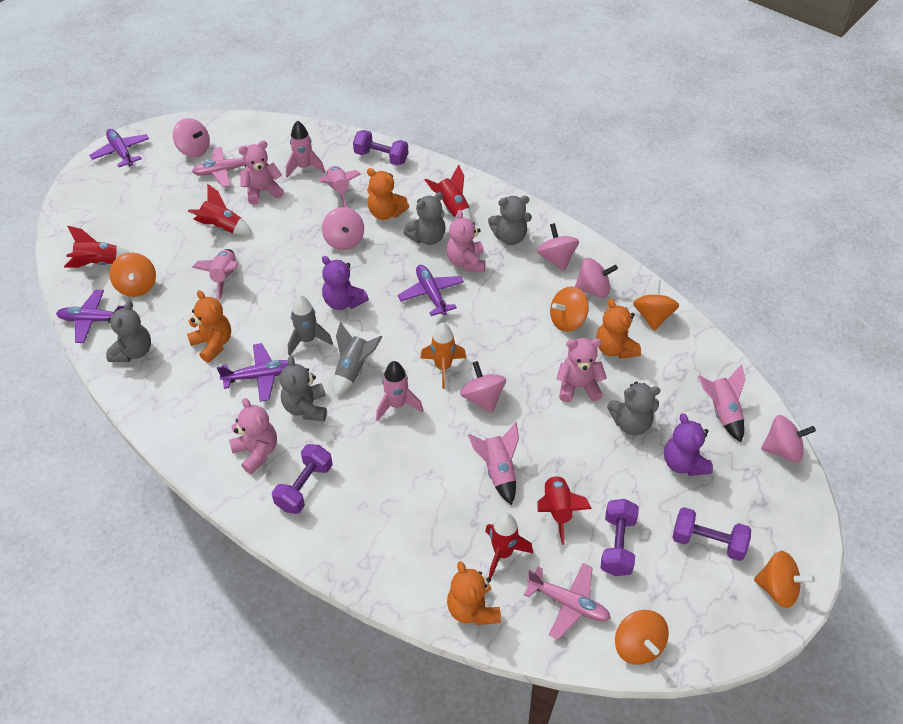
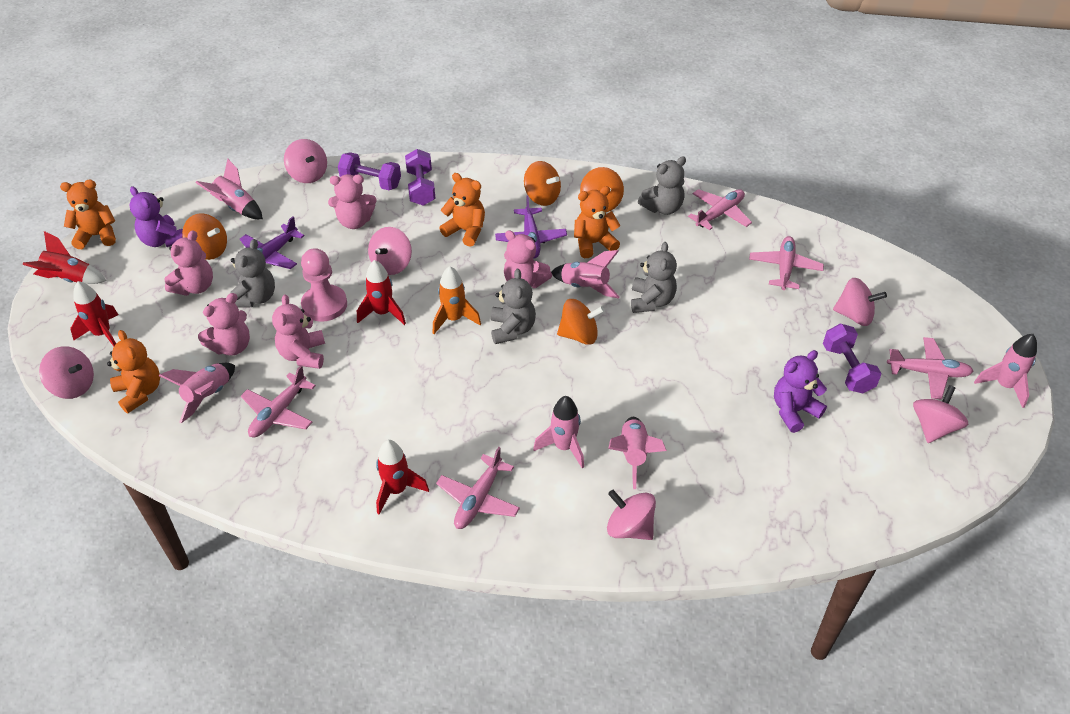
grey rocket: [288,295,333,356] [333,322,382,397] = 2 -> none = 0
grey teddy bear: [106,300,151,362] [280,356,327,421] [403,192,446,245] [488,196,532,245] [607,382,661,435] = 5 -> [230,239,275,307] [491,269,536,344] [631,242,677,313] [638,156,686,215] = 4
orange spinning top: [109,253,156,297] [550,286,589,332] [615,610,669,665] [633,280,679,331] [754,551,815,608] = 5 -> [182,213,227,260] [524,161,561,206] [557,299,604,345] [580,167,624,212] = 4
pink pawn: none = 0 -> [301,248,347,322] = 1
pink plane: [192,147,246,188] [524,563,611,640] = 2 -> [241,365,316,437] [436,447,520,529] [688,189,752,230] [749,236,824,290] [887,337,973,400] = 5
pink teddy bear: [229,398,277,474] [238,141,284,205] [446,210,486,273] [556,338,607,402] = 4 -> [164,231,213,296] [198,293,250,355] [272,294,325,369] [328,174,377,229] [504,230,552,288] = 5
purple dumbbell: [272,444,333,514] [353,130,408,166] [601,499,639,576] [672,507,751,561] = 4 -> [338,152,401,190] [405,149,436,206] [823,324,882,393] = 3
purple plane: [56,290,125,343] [89,129,149,167] [217,343,289,402] [398,265,464,316] = 4 -> [240,216,305,269] [495,196,567,258] = 2
red rocket: [64,226,130,268] [188,184,253,235] [425,164,472,221] [485,513,533,578] [537,472,592,545] = 5 -> [22,231,106,284] [70,281,119,346] [357,260,406,325] [376,440,429,515] = 4

